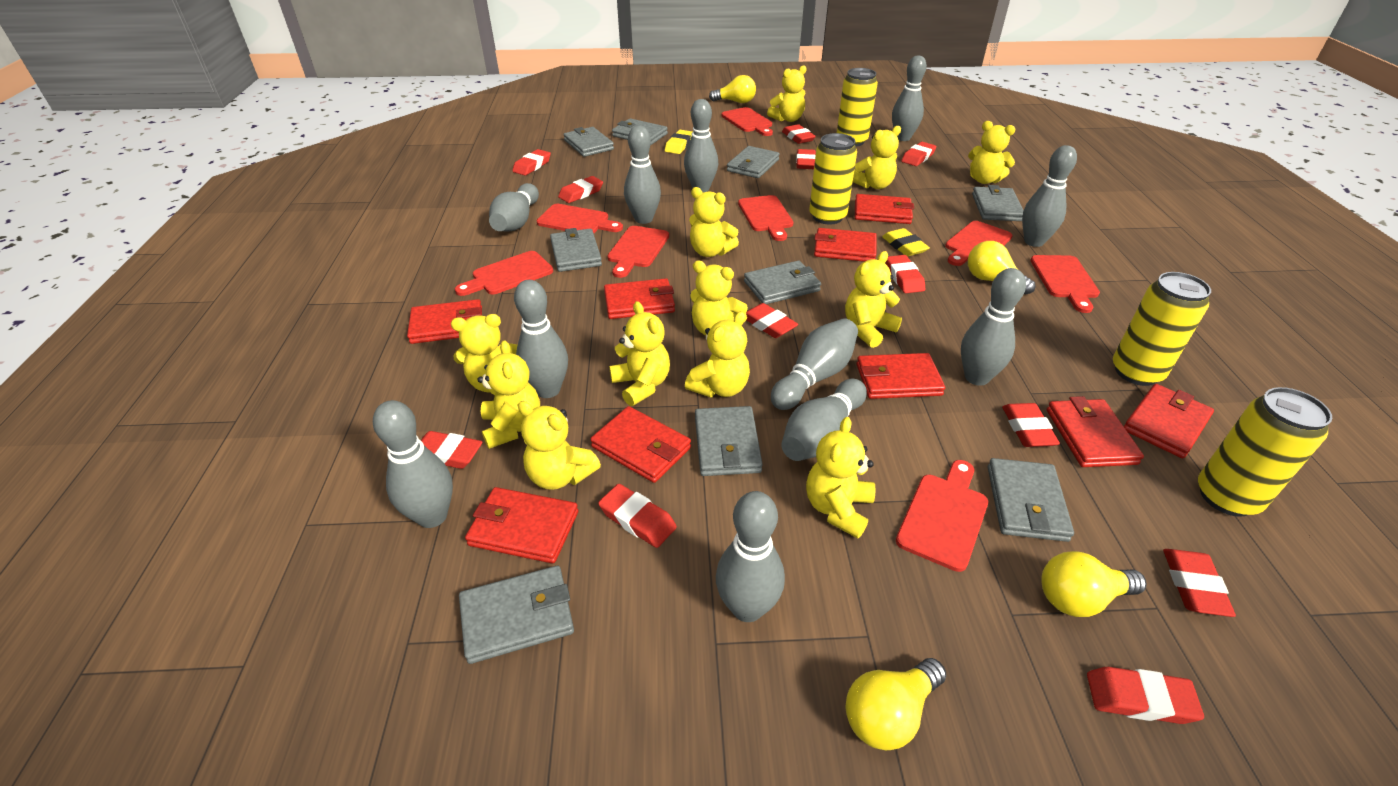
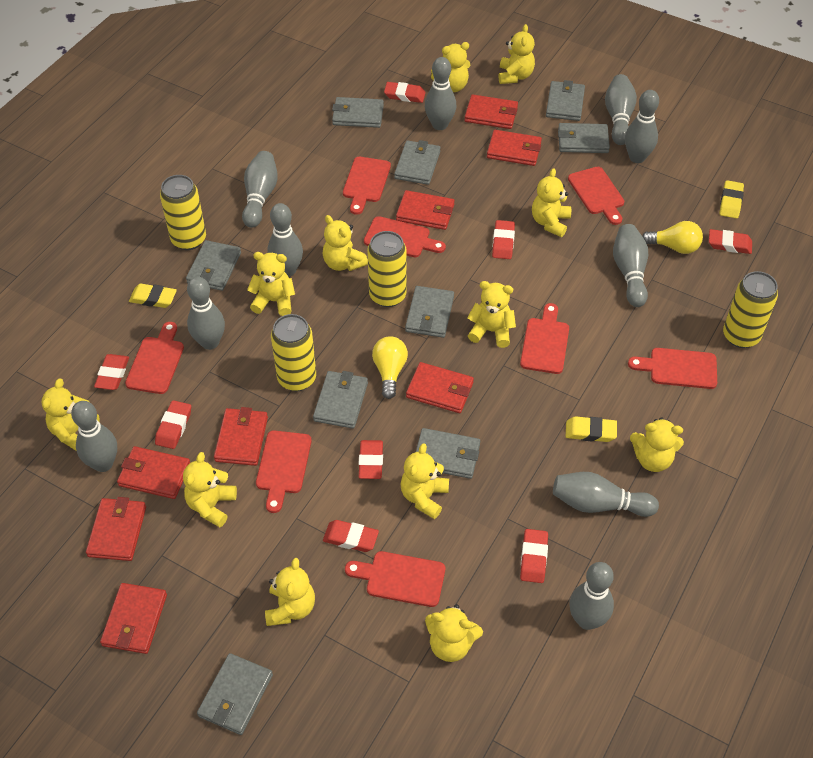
grey bowling pin: [373,400,453,528] [489,183,539,232] [514,280,568,398] [624,125,661,224] [684,99,718,192] [716,491,785,622] [771,318,858,410] [781,379,867,461] [892,55,927,141] [961,268,1026,386] [1022,145,1077,247] = 11 -> [71,401,117,472] [187,277,225,350] [242,151,278,228] [268,203,303,277] [425,57,456,130] [553,472,659,517] [570,562,614,630] [605,74,637,145] [613,224,648,307] [625,90,659,163] = 10
red eraser: [421,431,483,469] [512,149,551,176] [558,176,603,203] [598,484,677,548] [746,303,798,338] [782,124,816,144] [796,149,816,169] [886,255,925,293] [901,142,936,166] [1002,403,1060,447] [1087,667,1204,724] [1163,549,1236,617] = 12 -> [94,354,129,390] [155,400,191,449] [323,520,379,552] [359,440,383,479] [384,82,426,103] [492,220,515,259] [520,529,548,583] [709,229,752,254] = 8
red wallet: [407,299,482,344] [465,487,578,564] [590,406,691,483] [604,278,675,319] [814,228,877,262] [855,194,914,224] [857,353,945,399] [1047,396,1144,467] [1124,384,1214,458] = 9 -> [86,497,146,561] [100,583,167,654] [117,446,190,499] [214,407,268,466] [396,190,455,230] [406,362,474,413] [464,94,518,129] [487,130,542,166] = 8
yellow eraser: [665,130,693,154] [882,228,930,256] = 2 -> [129,284,177,308] [566,416,617,442] [720,180,744,219] = 3
yellow light bulb: [709,75,756,103] [845,658,946,750] [968,241,1035,294] [1041,551,1147,617] = 4 -> [372,336,408,399] [642,221,703,254] = 2

